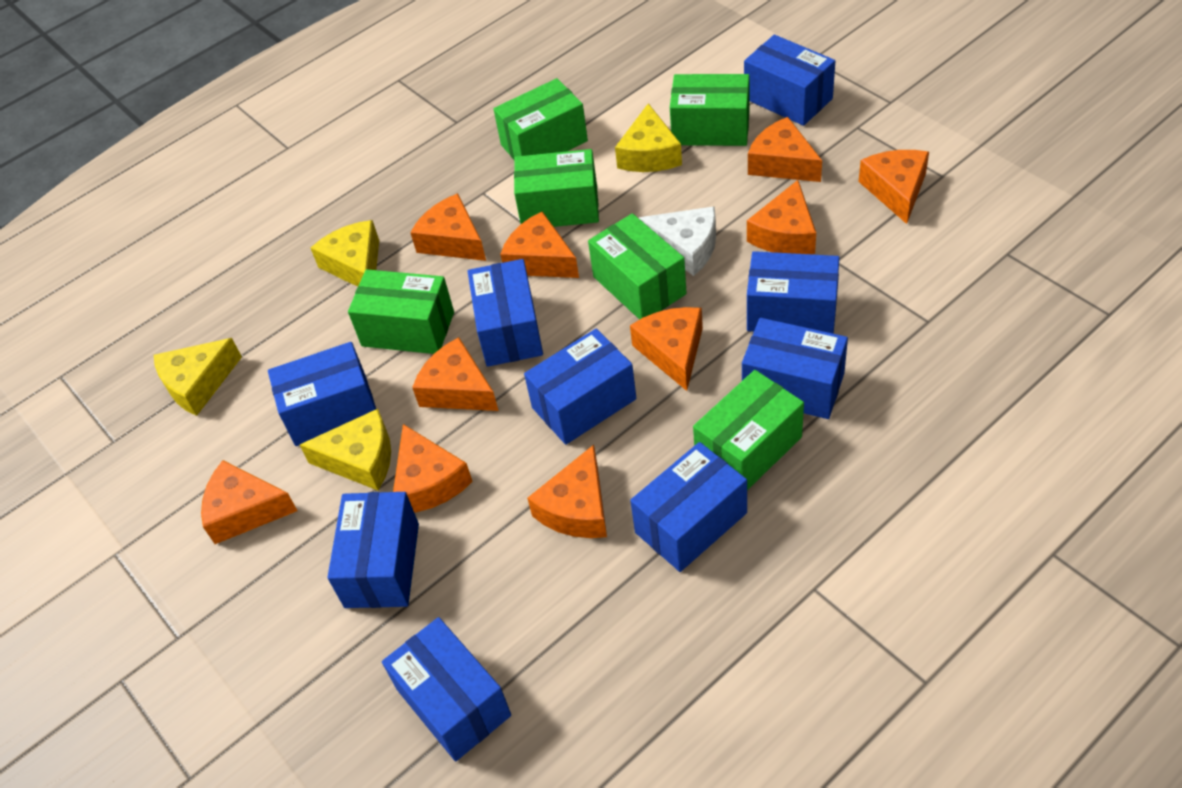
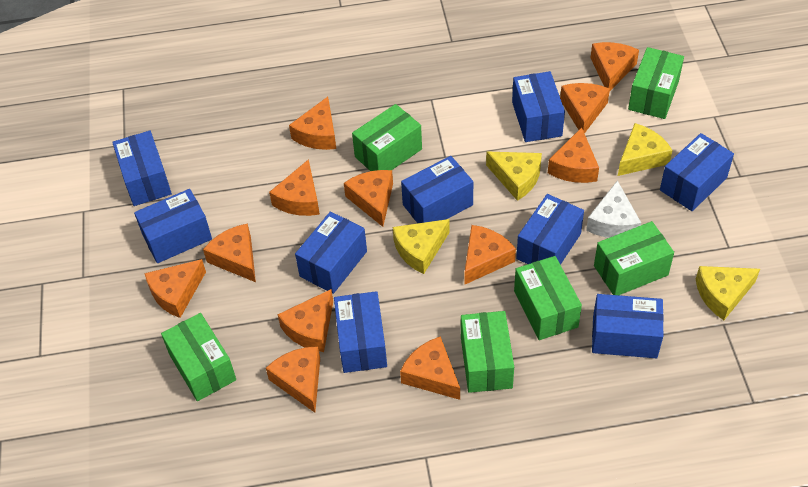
orange cheese: [201,460,298,544] [393,424,473,513] [410,193,486,261] [412,337,499,411] [500,212,579,278] [527,445,607,538] [630,307,703,391] [747,180,816,254] [748,117,822,182] [859,150,929,224] = 10 -> [144,259,206,318] [203,224,256,282] [266,346,320,413] [269,159,320,216] [277,289,333,352] [289,97,336,150] [344,170,393,227] [400,336,460,400] [464,225,516,285] [548,127,599,183] [560,83,610,134] [590,42,639,91] = 12

